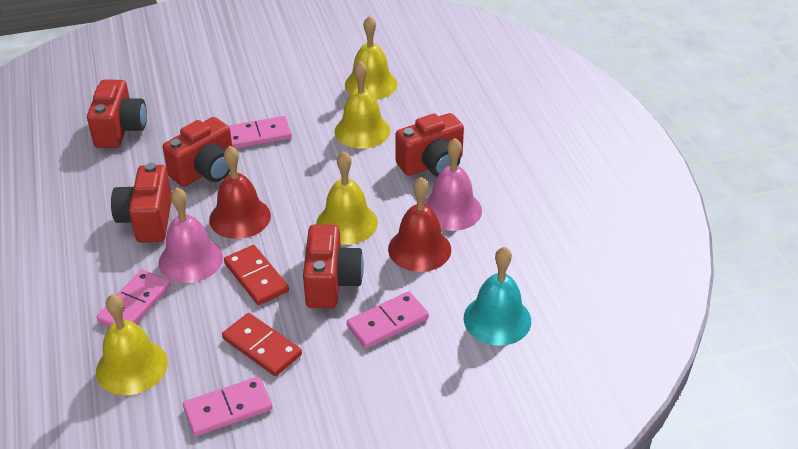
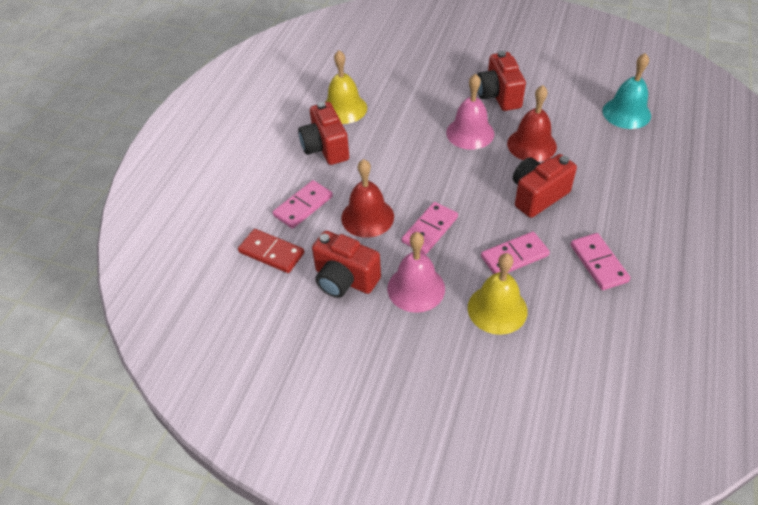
red camera: [87,79,147,148] [111,163,172,243] [163,117,232,187] [303,224,364,308] [395,113,464,177] = 5 -> [298,102,349,165] [312,231,381,298] [477,51,526,111] [513,154,577,218] = 4
red domino: [222,313,302,376] [224,245,289,305] = 2 -> [238,229,304,273] = 1
yellow bell: [96,294,168,395] [316,151,378,245] [335,61,390,149] [345,16,397,100] = 4 -> [326,50,367,124] [468,253,528,335] = 2

